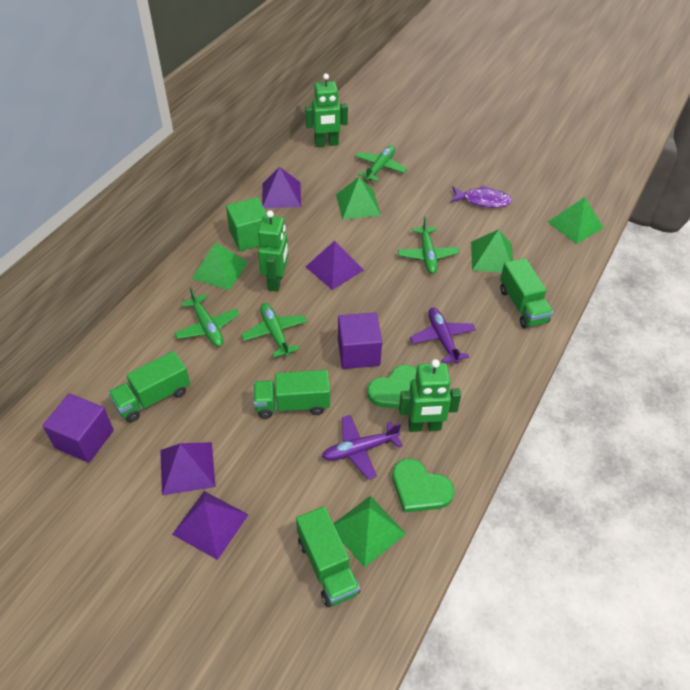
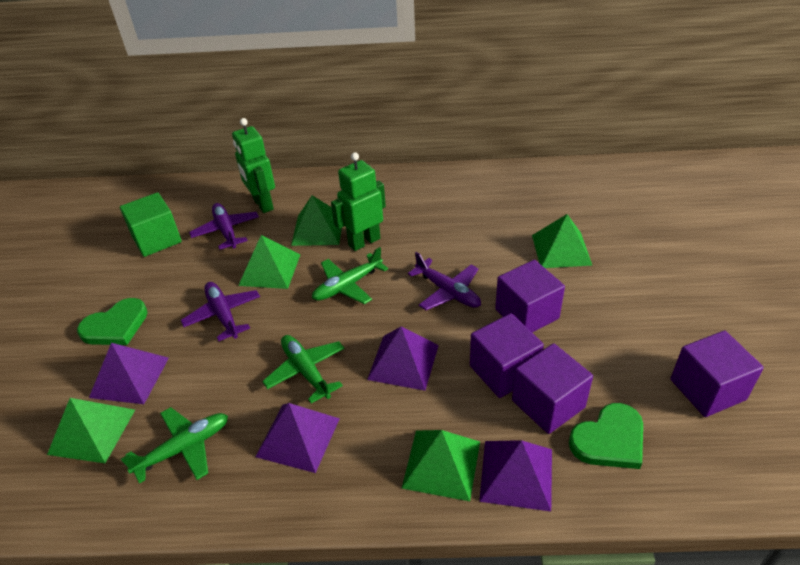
green plane: [174,287,239,347] [241,303,307,357] [355,145,407,182] [398,216,459,274] = 4 -> [121,407,228,484] [262,335,344,403] [312,247,388,304] = 3
green robot: [258,210,289,292] [305,73,348,147] [399,359,461,432] = 3 -> [232,118,275,213] [331,152,386,251] = 2
green truck: [108,351,190,422] [253,370,330,419] [296,506,360,607] [500,258,553,328] = 4 -> none = 0
purple cube: [43,393,114,463] [338,312,382,369] = 2 -> [470,313,544,398] [495,260,565,333] [512,343,593,434] [671,330,764,417] = 4
purple fish: [450,185,512,208] = 1 -> none = 0
purple plane: [322,415,403,479] [410,307,476,364] = 2 -> [181,282,260,341] [189,203,259,250] [408,252,481,310] = 3

